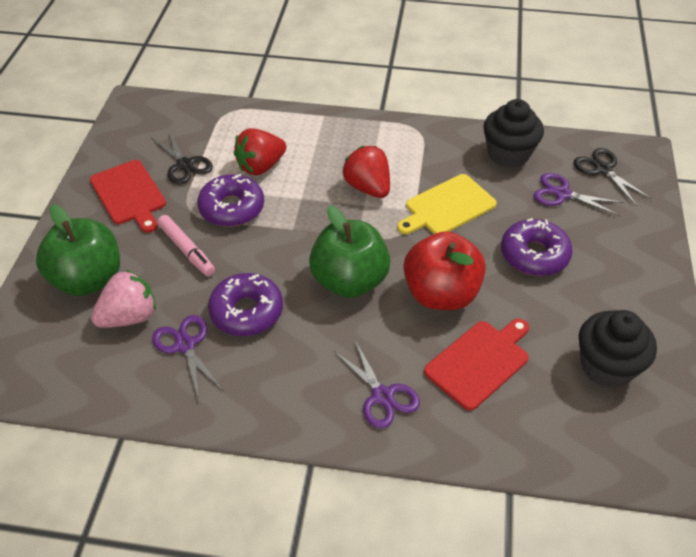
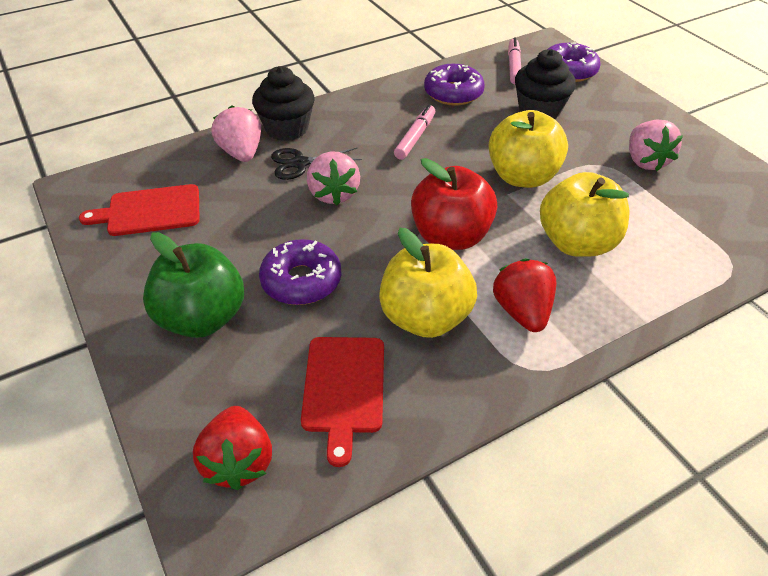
black scissors: [151,131,213,184] [574,148,652,205] = 2 -> [271,148,362,180] = 1
green apple: [36,204,120,296] [309,205,390,298] = 2 -> [143,232,244,338] = 1
pink marker: [157,215,215,276] = 1 -> [394,105,436,160] [508,37,521,84] = 2
pink strawberry: [91,270,156,328] = 1 -> [211,105,261,162] [307,151,360,205] [629,120,683,171] = 3
purple scissors: [152,315,223,400] [334,340,420,429] [534,173,623,216] = 3 -> none = 0
yellow apple: none = 0 -> [379,228,477,338] [488,110,568,188] [540,172,630,257] = 3
yellow cutting board: [397,174,497,234] = 1 -> none = 0

